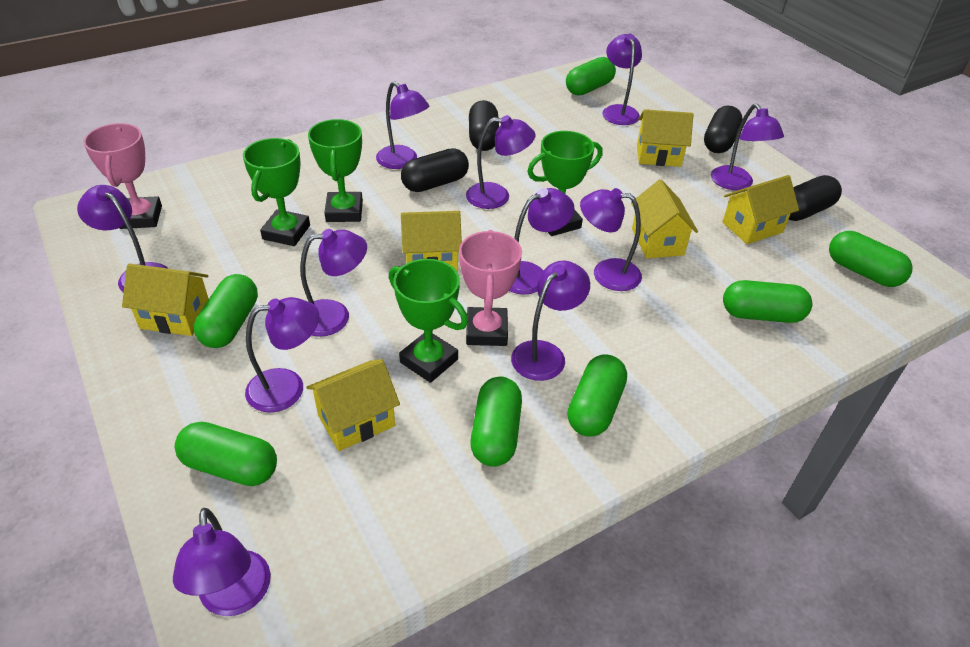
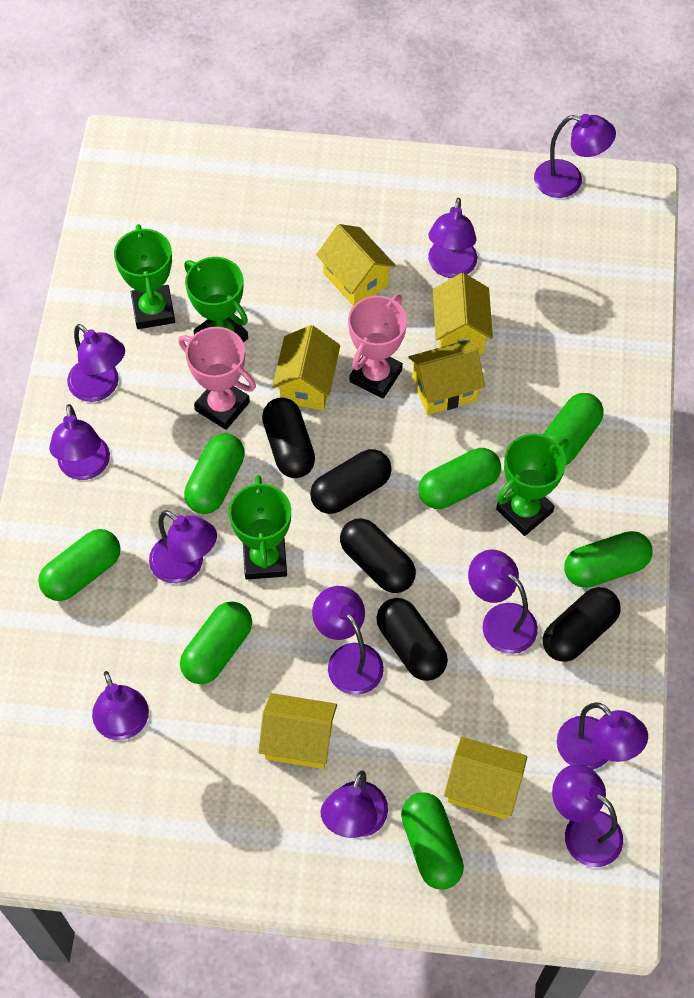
black capsule: [401,148,469,192] [469,100,499,151] [704,106,742,153] [788,175,842,221] = 4 -> [262,398,315,478] [310,449,392,514] [340,518,416,593] [376,598,448,681] [543,587,621,662] = 5

